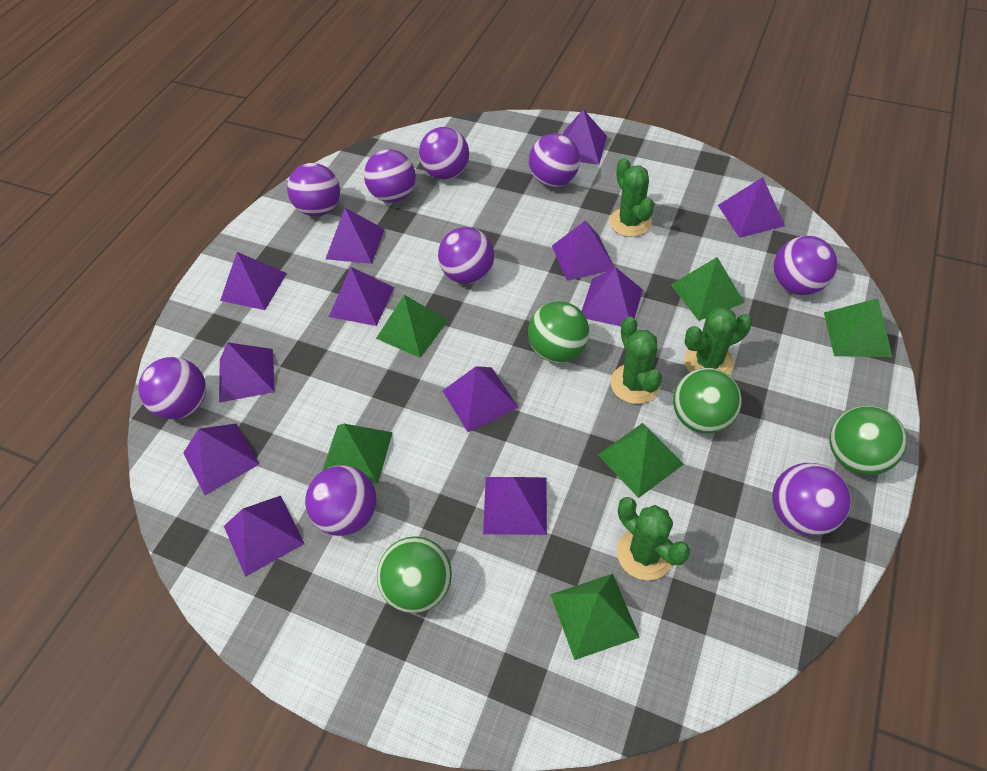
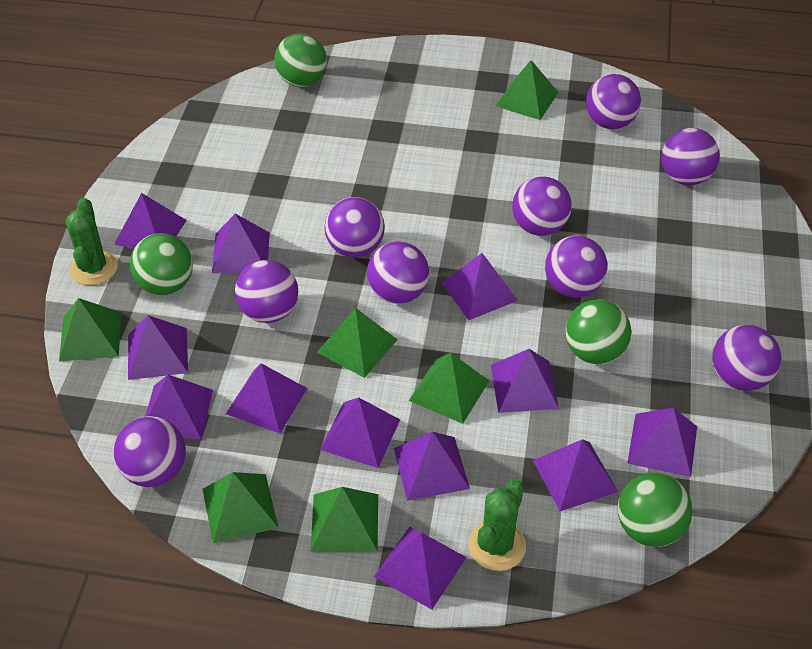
green cactus: [609,158,654,237] [611,316,662,404] [617,497,690,580] [684,307,752,375] = 4 -> [66,198,118,285] [468,479,526,571] = 2

